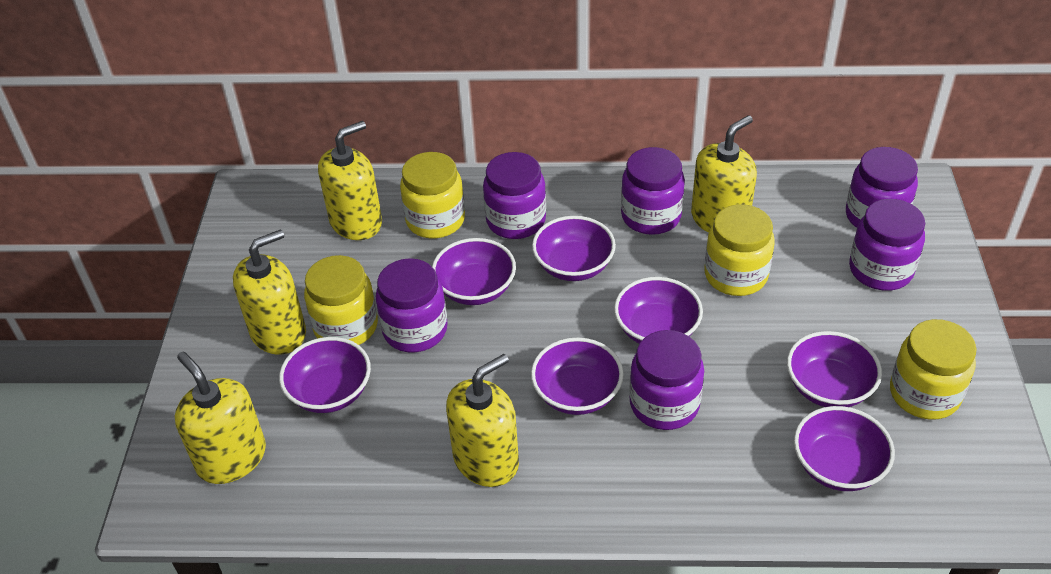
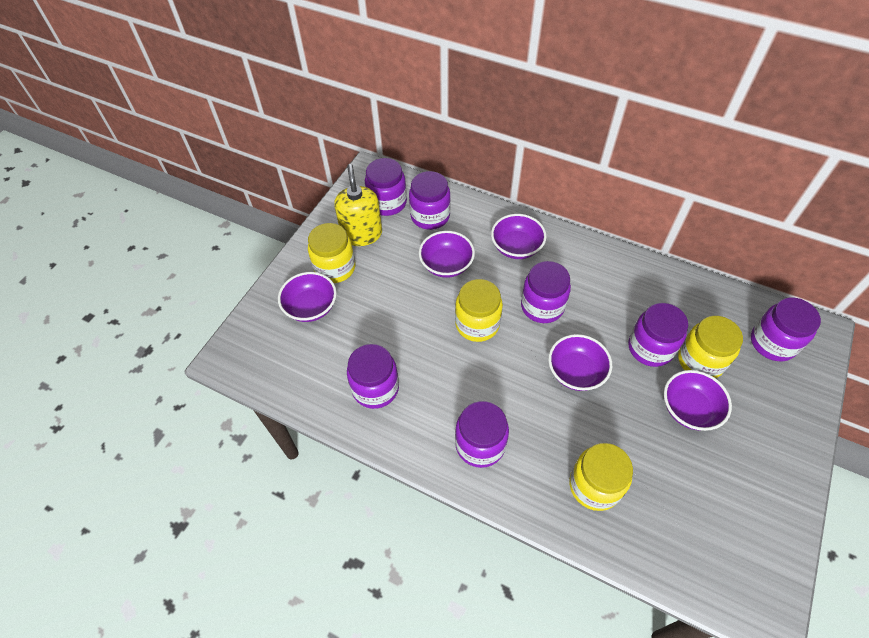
purple bowl: [279,337,371,413] [432,238,516,305] [531,338,624,415] [532,216,616,281] [614,277,703,343] [787,331,882,407] [794,406,895,491] = 7 -> [278,272,337,322] [419,231,475,278] [491,214,546,259] [548,334,612,391] [664,370,732,431] = 5
purple jar: [376,258,448,352] [483,152,546,239] [621,147,685,235] [629,330,704,430] [846,147,918,228] [849,199,925,291] = 6 -> [347,344,399,409] [365,158,407,216] [409,171,451,230] [455,401,509,468] [521,261,571,323] [628,303,688,367] [751,297,821,361] = 7
yellow soap dispenser: [175,352,266,484] [233,229,306,355] [318,121,382,240] [446,354,519,487] [691,115,757,233] = 5 -> [334,164,382,246] = 1

